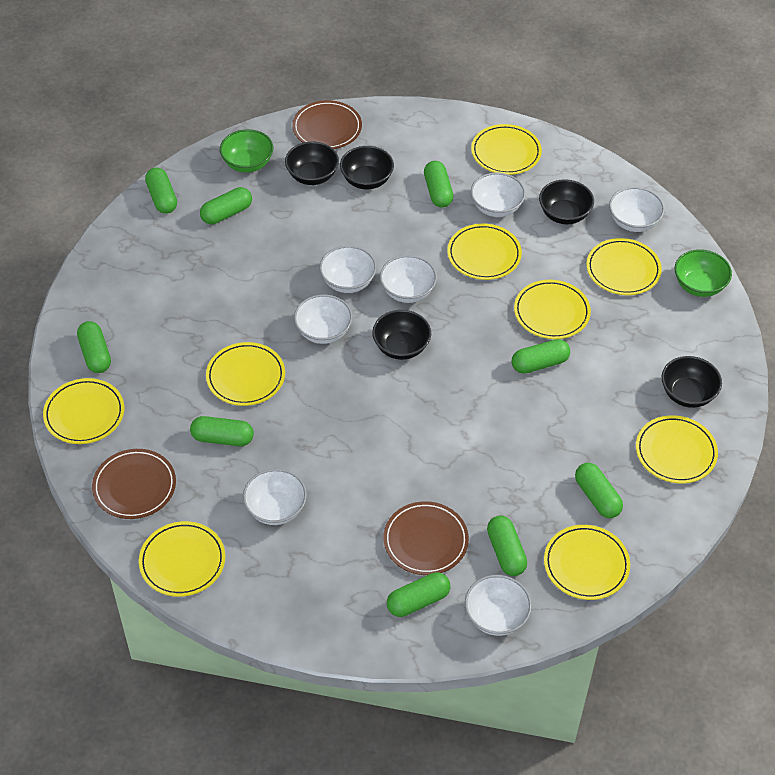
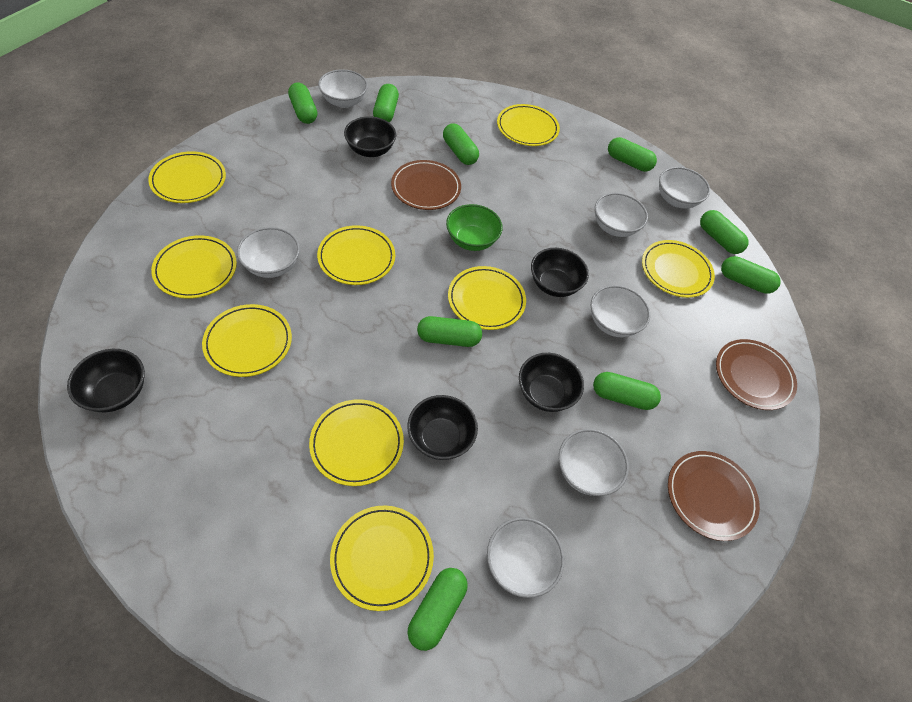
green bowl: [220,129,273,173] [675,249,732,297] = 2 -> [446,204,503,251] = 1

